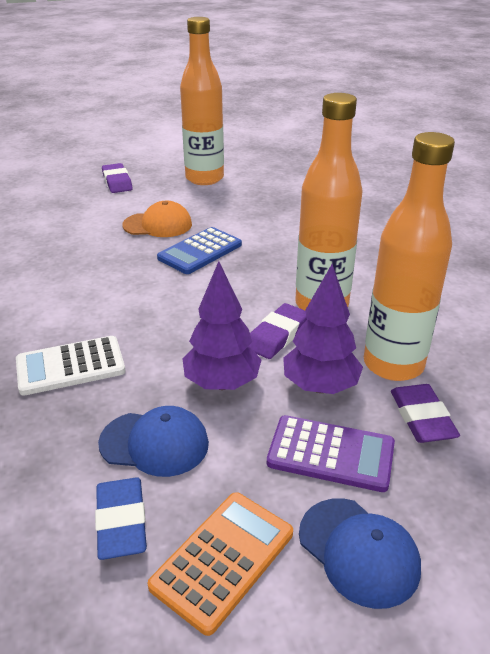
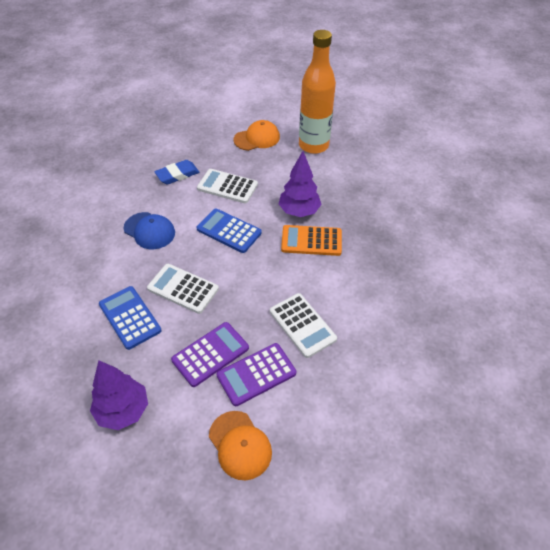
blue calculator: [157,227,242,274] = 1 -> [99,286,162,350] [197,209,262,253] = 2
blue cap: [98,406,209,477] [299,498,421,609] = 2 -> [124,212,175,249] = 1
orange bottle: [180,17,224,185] [295,93,363,311] [364,132,455,381] = 3 -> [299,30,336,154] = 1
orange cap: [122,201,192,237] = 1 -> [209,411,272,480] [234,120,280,151] = 2
purple calculator: [267,415,395,492] = 1 -> [171,322,249,387] [217,343,296,406] = 2
purple eraser: [102,163,133,193] [249,303,307,359] [391,384,460,443] = 3 -> none = 0
white calculator: [16,336,125,396] = 1 -> [147,264,219,314] [197,169,258,203] [270,293,337,358] = 3

